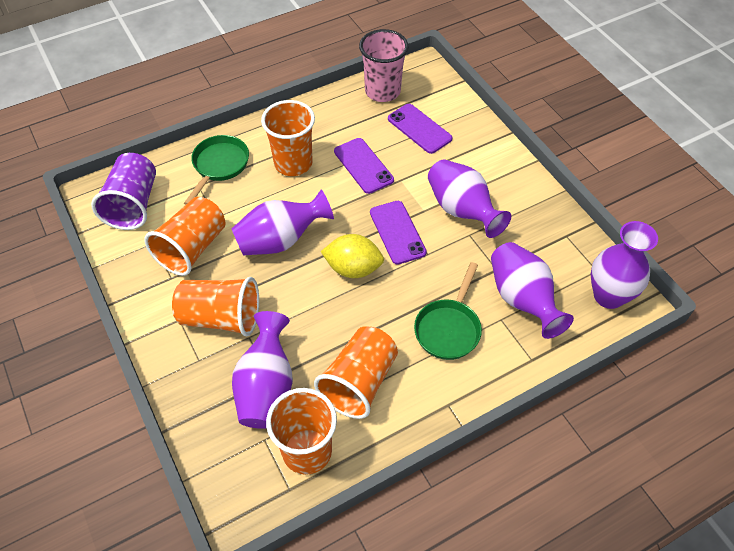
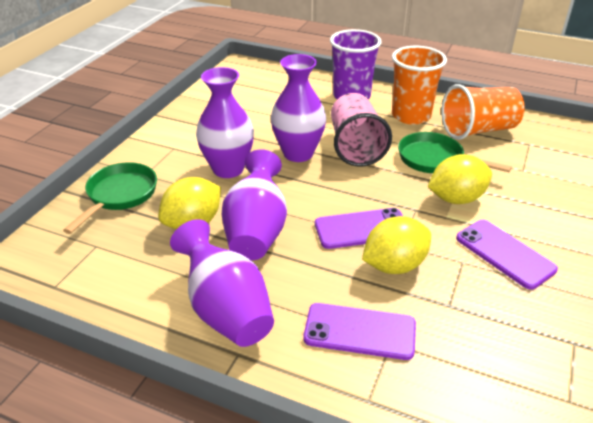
orange cup: [145,197,226,276] [172,277,259,337] [261,100,315,176] [266,388,337,475] [314,326,398,419] = 5 -> [392,46,447,125] [442,84,525,140] = 2
purple vase: [231,189,334,255] [232,311,293,429] [428,159,511,238] [491,242,574,339] [591,221,658,309] = 5 -> [170,219,274,347] [196,67,254,178] [222,149,287,261] [271,54,326,162] = 4
yellow lemon: [321,234,384,278] = 1 -> [158,177,221,229] [362,216,431,274] [428,154,492,204] = 3

